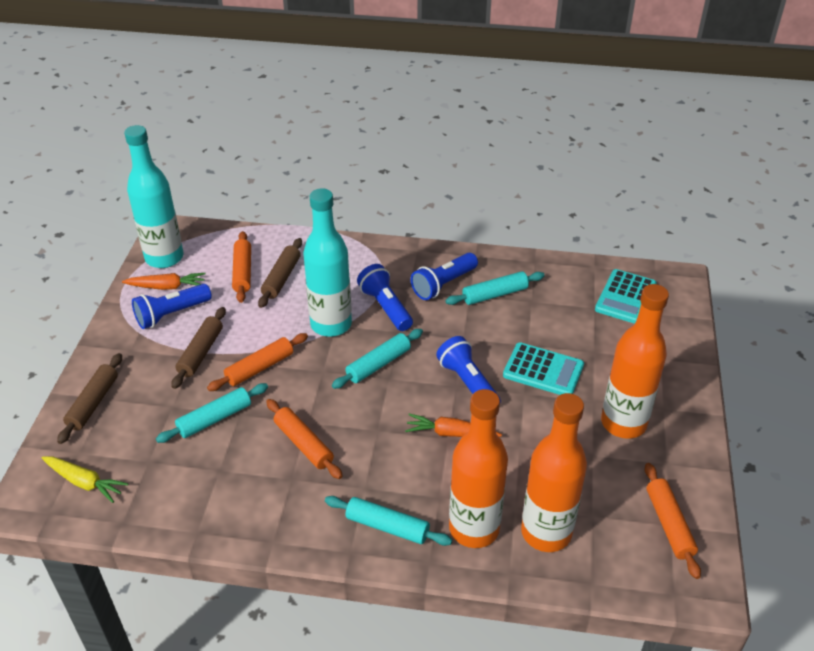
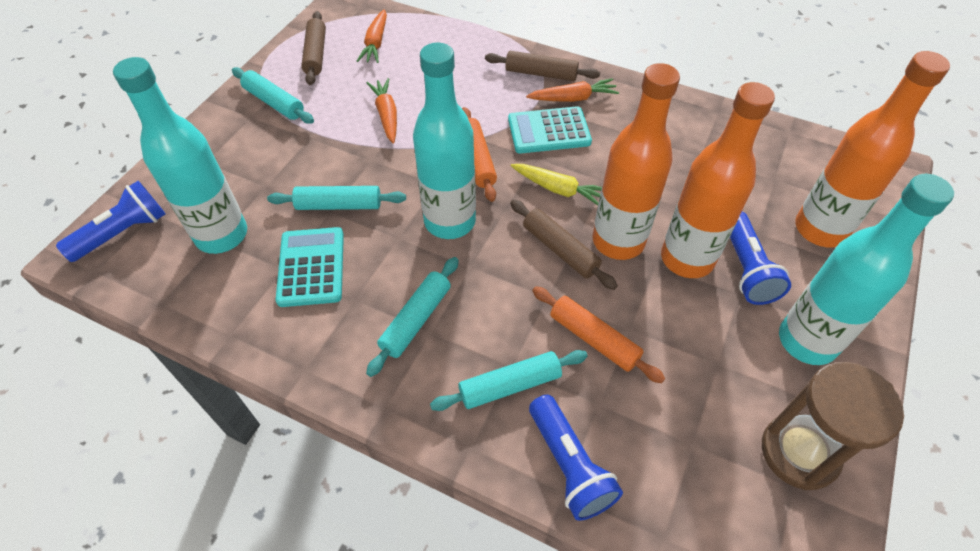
blue flashlight: [132,284,212,329] [357,264,413,331] [411,253,478,300] [436,336,501,403] = 4 -> [56,181,166,262] [529,395,623,521] [730,211,791,305] = 3
brown hourglass: none = 0 -> [762,362,904,490] = 1
orange carrot: [122,273,205,290] [405,413,502,437] = 2 -> [357,9,387,63] [367,78,397,143] [526,78,619,102] = 3
orange rolling pin: [207,333,308,391] [232,231,251,303] [266,399,343,479] [645,463,701,579] = 4 -> [462,107,497,202] [532,286,665,383] = 2
turquoise bottle: [124,125,183,268] [303,188,352,337] = 2 -> [113,57,247,254] [413,43,476,239] [779,174,954,365] = 3

